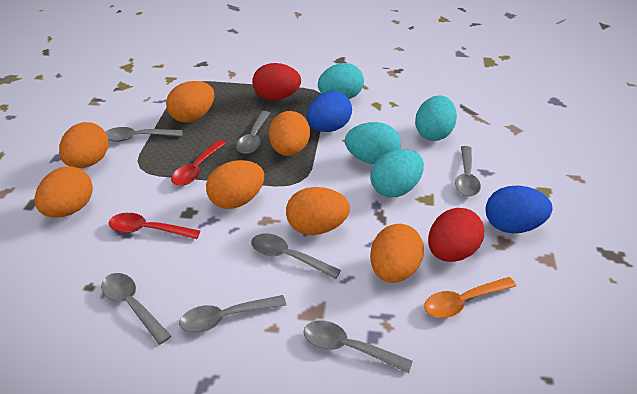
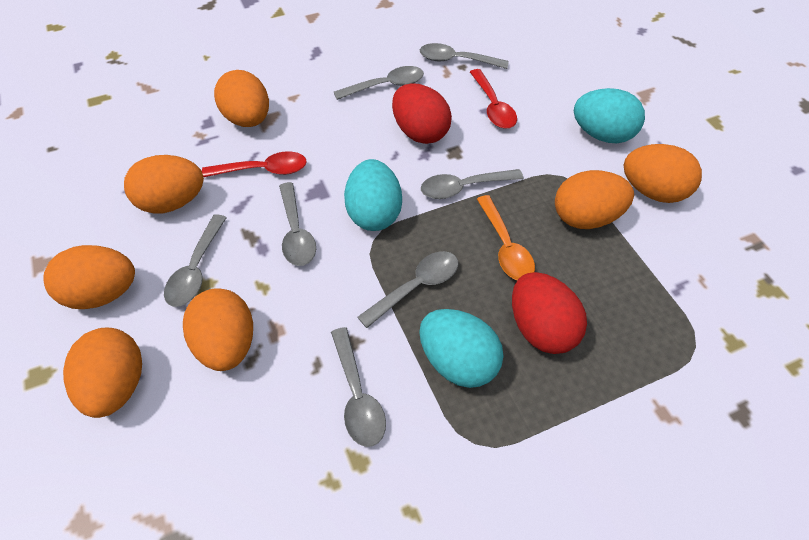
blue egg: [307,91,352,132] [486,186,553,233] = 2 -> none = 0
turquoise egg: [318,63,364,99] [345,122,401,164] [370,149,424,197] [415,95,457,141] = 4 -> [344,159,402,231] [419,309,503,388] [574,88,645,143] = 3

